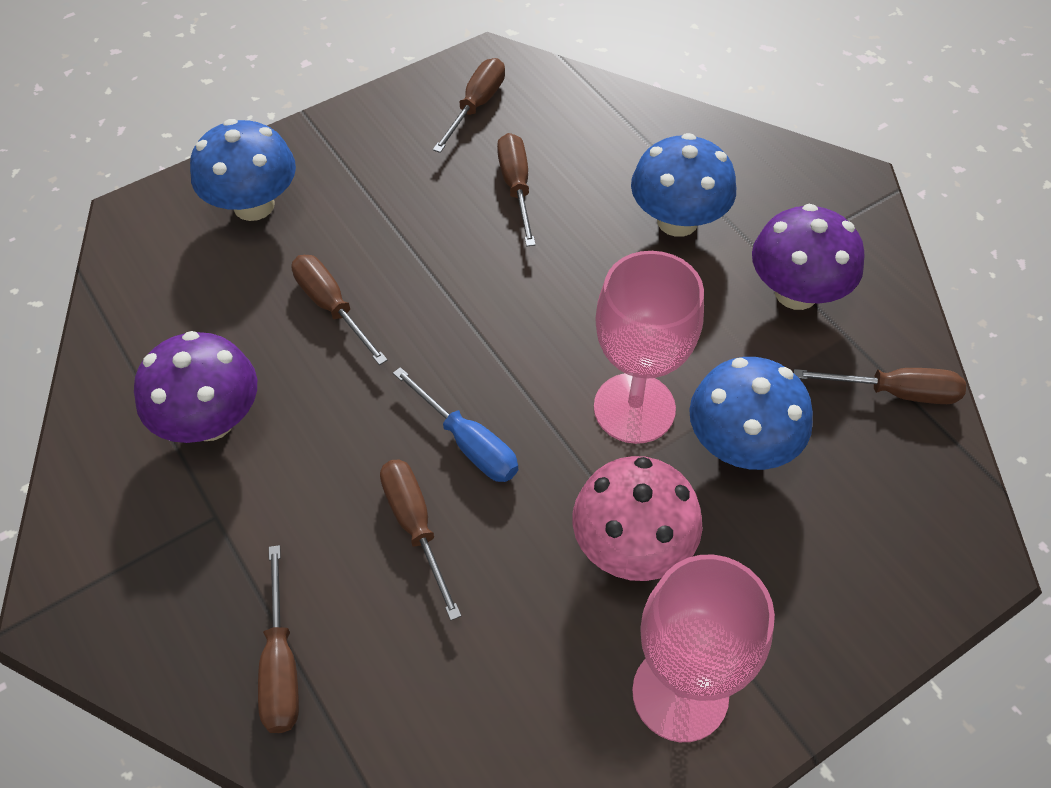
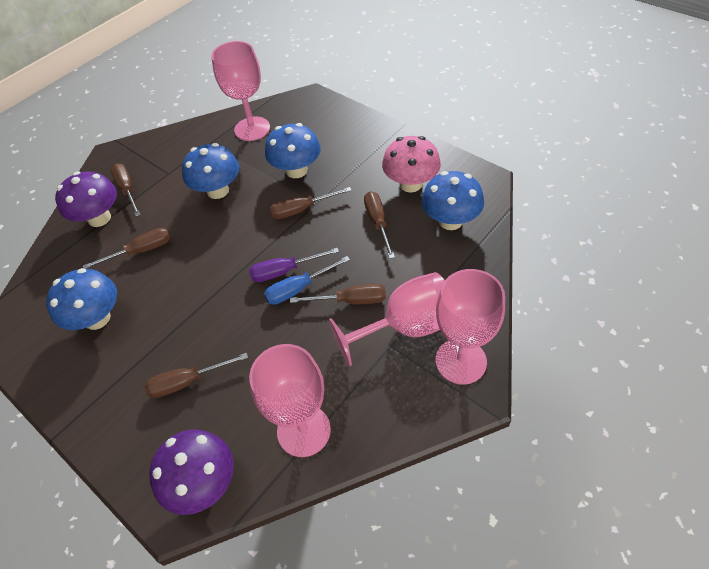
blue mushroom: [190,119,296,221] [631,133,736,237] [689,357,813,470] = 3 -> [46,268,117,330] [182,143,239,199] [265,123,321,178] [421,171,484,230] = 4
pink goblet: [594,251,704,444] [632,555,775,742] = 2 -> [211,41,270,141] [249,344,331,457] [329,272,445,366] [436,269,505,385] = 4
purple screwdriver: none = 0 -> [249,248,339,282] = 1

